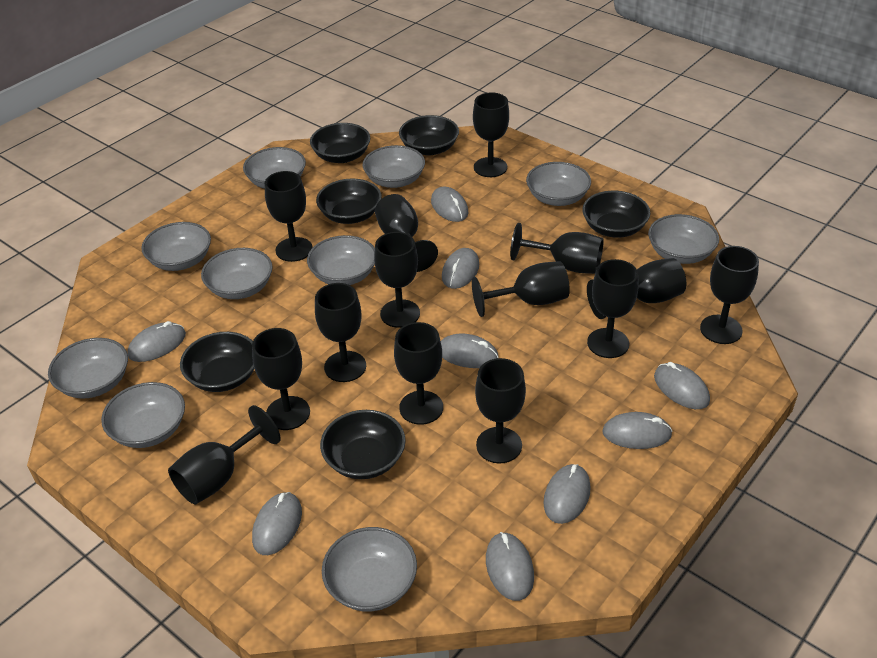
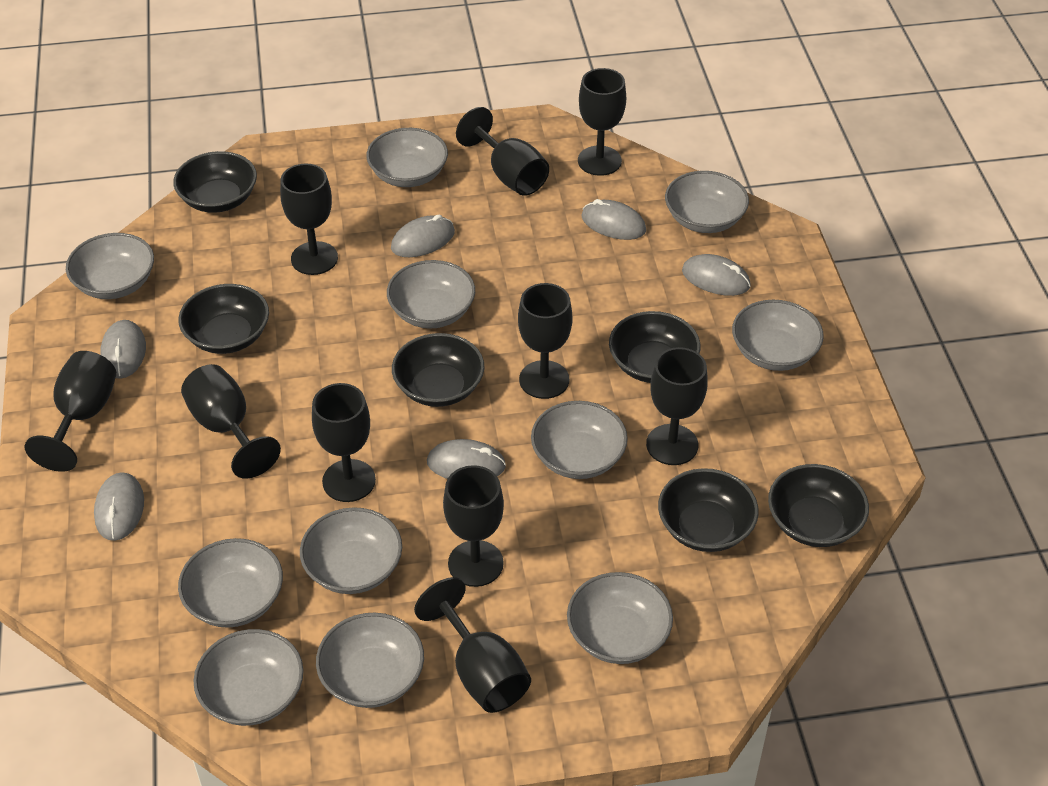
black goblet: [168,405,281,505] [252,328,310,430] [265,171,313,262] [315,283,366,382] [374,232,420,328] [375,194,438,272] [394,322,443,425] [472,261,570,317] [473,93,509,177] [475,358,526,463] [510,223,604,274] [587,258,686,319] [587,259,639,358] [700,246,759,344] = 14 -> [25,351,116,472] [181,364,281,479] [280,164,338,275] [312,383,376,502] [414,577,531,713] [443,465,504,587] [456,107,549,196] [518,283,572,399] [578,68,626,176] [646,347,708,465] = 10
grey bowl: [48,338,128,399] [101,382,185,448] [141,222,211,271] [201,248,273,299] [243,147,306,189] [307,235,375,285] [322,527,417,612] [362,145,425,188] [526,162,591,206] [648,214,719,264] = 10 -> [66,233,154,299] [178,538,283,628] [194,629,304,726] [300,507,402,594] [316,613,424,708] [366,128,448,187] [387,260,475,328] [531,401,628,479] [567,572,673,664] [665,171,749,233] [732,300,824,371] = 11
grey mouse: [127,321,186,362] [252,492,302,555] [431,186,468,222] [441,333,499,368] [442,248,479,289] [486,532,534,601] [543,464,591,524] [602,412,673,449] [654,362,710,409] = 9 -> [94,472,144,541] [100,320,146,379] [391,215,455,257] [427,439,506,479] [581,199,646,240] [682,254,751,296] = 6

